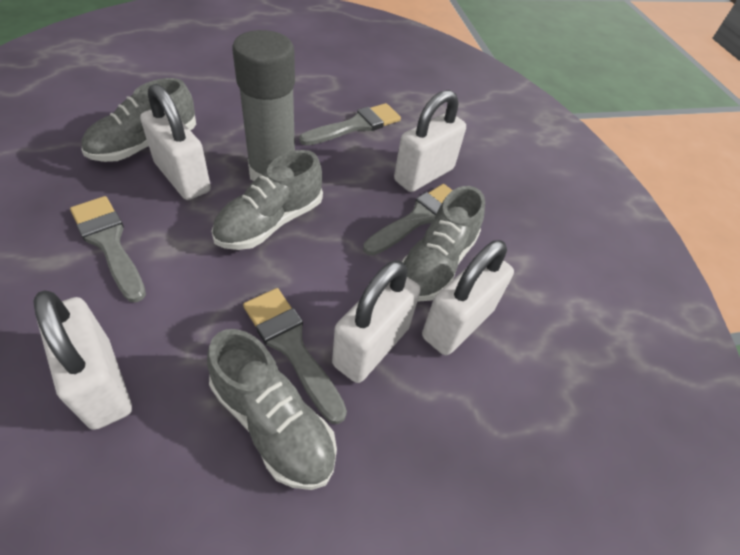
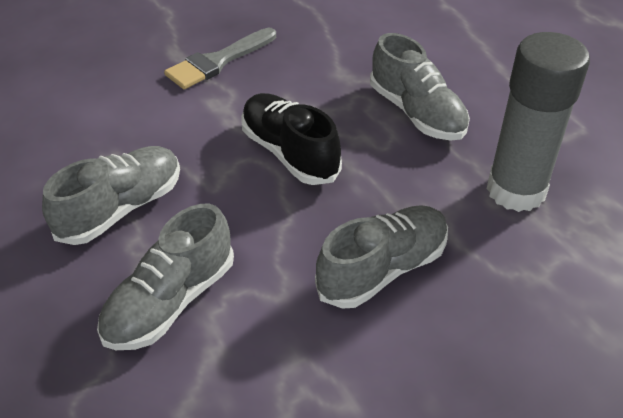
black shoe: none = 0 -> [241,93,342,185] = 1
grey brush: [70,196,146,303] [243,288,347,424] [299,103,401,146] [363,184,452,255] = 4 -> [164,28,276,89] = 1
white padlock: [33,290,132,430] [140,84,211,200] [332,260,421,383] [394,90,466,192] [422,240,514,355] = 5 -> none = 0

